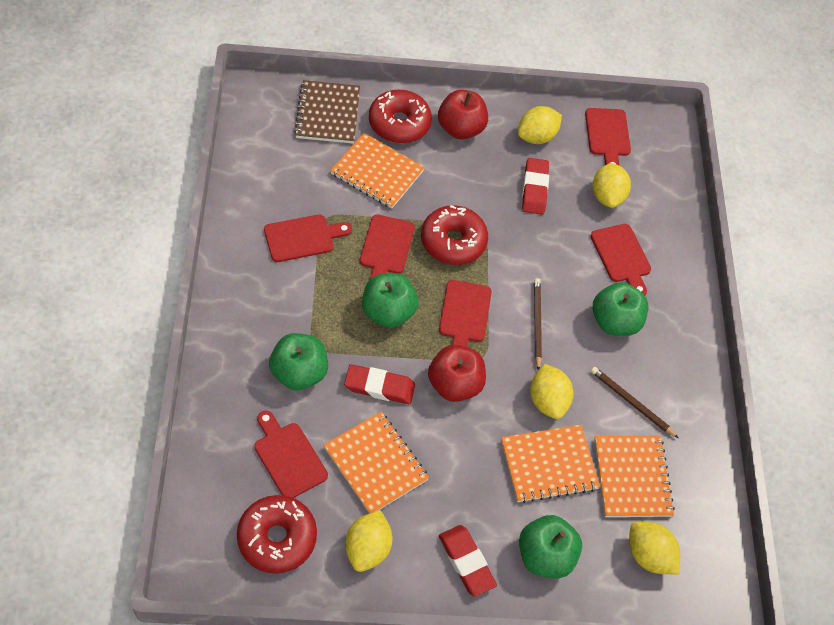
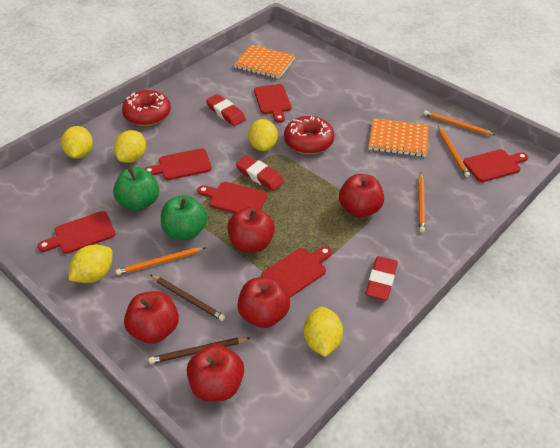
brown notebook: [294,80,360,144] = 1 -> none = 0
green apple: [269,333,328,391] [362,273,418,328] [519,515,582,578] [593,282,649,336] = 4 -> [113,167,159,211] [161,195,207,240] = 2
orange notebook: [324,412,429,514] [330,133,425,208] [501,425,600,503] [594,436,675,517] = 4 -> [234,45,295,79] [369,118,429,157] = 2
orange pencil: none = 0 -> [116,247,205,275] [419,173,425,232] [424,111,495,135] [438,126,470,177] = 4
red apple: [428,345,486,402] [438,90,488,139] = 2 -> [124,291,179,343] [187,344,244,401] [227,207,275,252] [237,277,290,328] [339,174,384,218] = 5
red donut: [237,495,317,574] [369,90,432,143] [421,205,488,265] = 3 -> [122,90,171,126] [284,116,334,154] = 2

